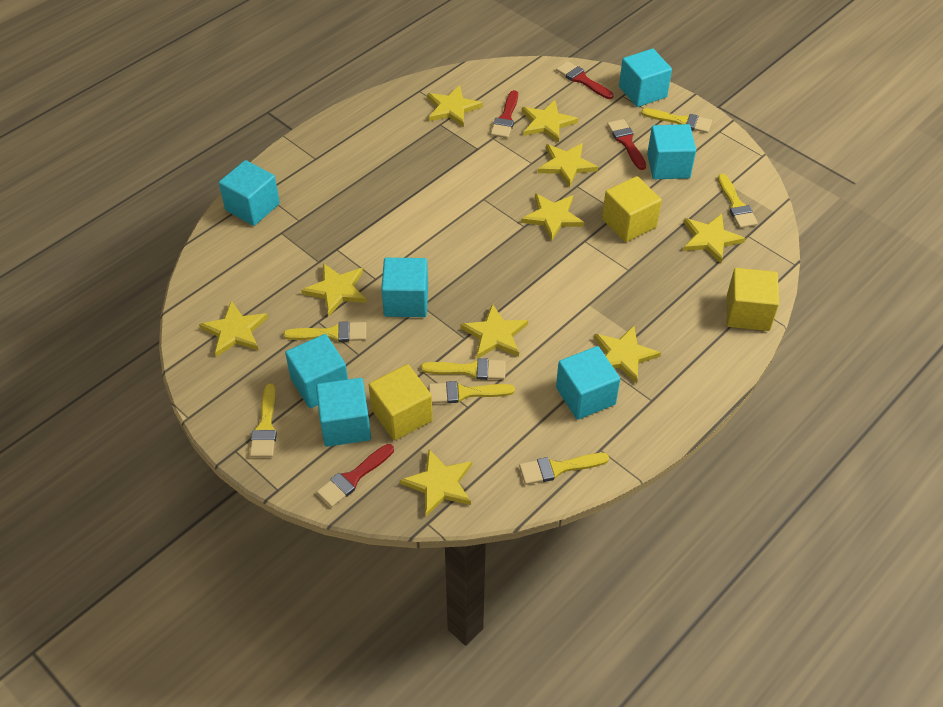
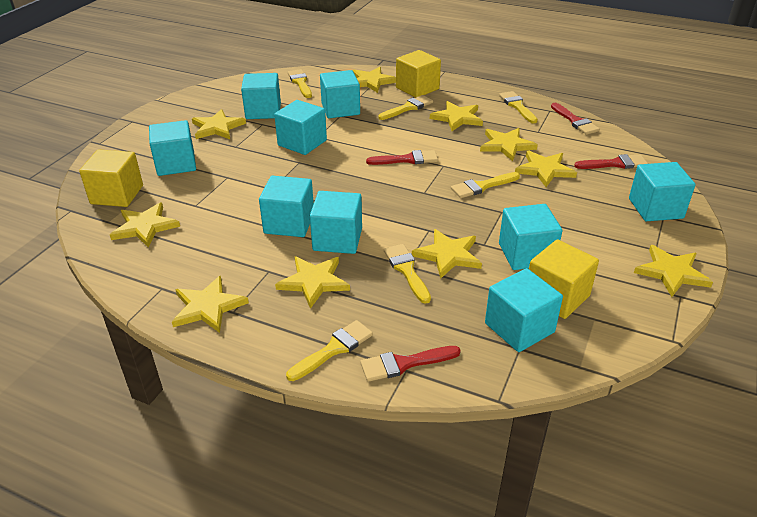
turquoise cube: [219,160,280,226] [285,334,348,408] [316,378,371,447] [381,258,428,317] [556,346,620,420] [619,49,672,107] [647,124,696,179] = 7 -> [149,120,196,176] [241,73,281,119] [259,176,314,237] [274,100,327,155] [310,191,362,254] [320,70,360,118] [485,268,563,352] [499,204,562,270] [629,162,696,221] = 9
yellow brush: [250,384,277,457] [283,321,366,342] [421,358,506,380] [429,381,515,403] [519,453,609,485] [641,108,712,133] [718,174,758,228] = 7 -> [286,320,373,381] [288,69,312,98] [378,95,433,120] [384,244,431,304] [451,172,520,198] [499,91,538,123] = 6

